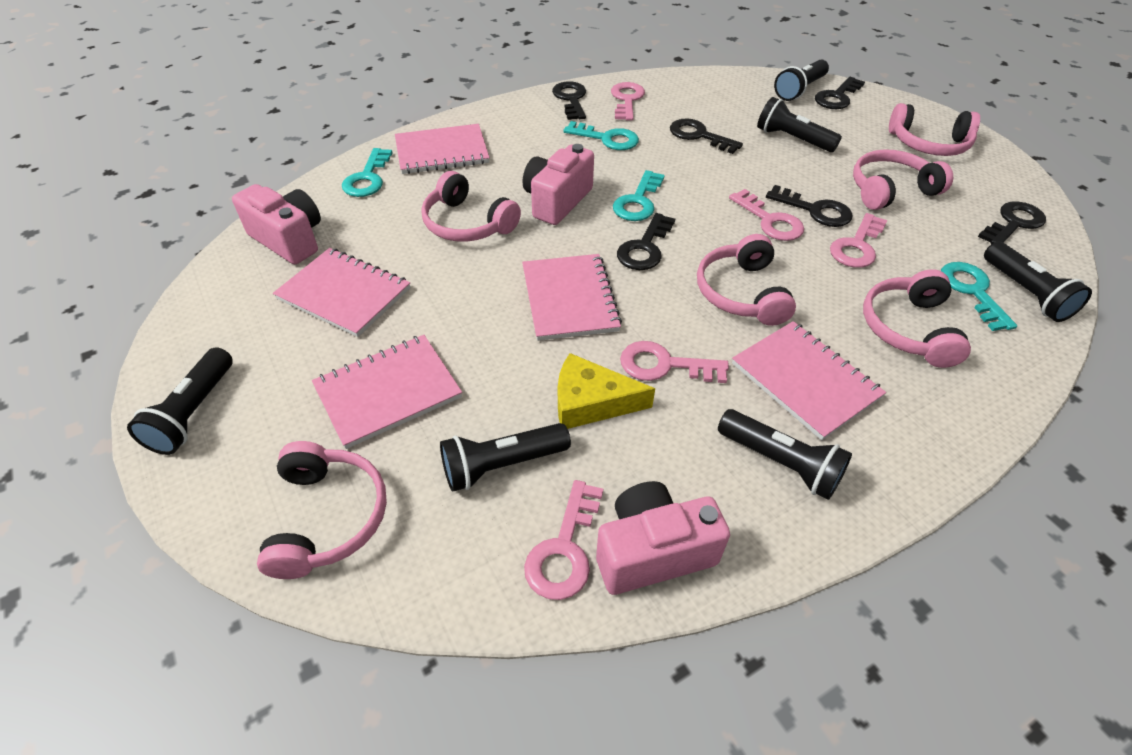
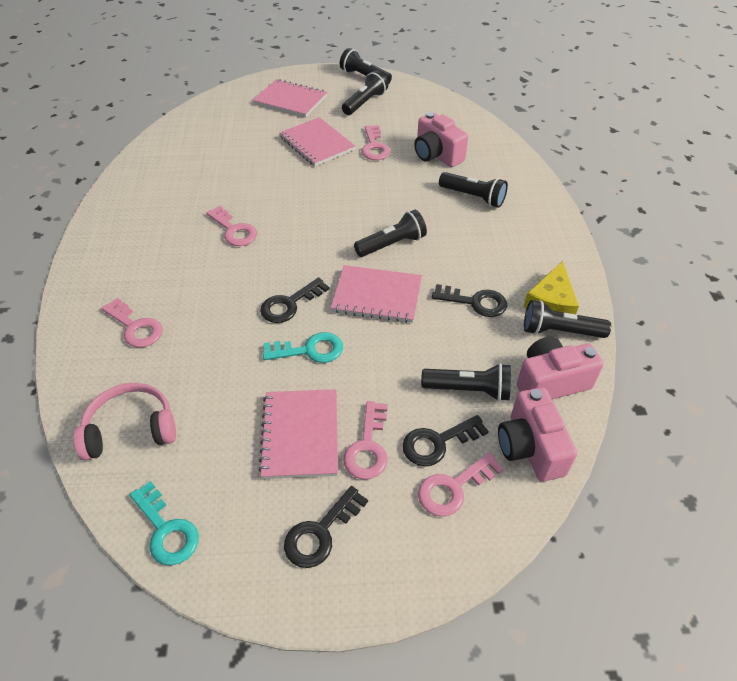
black key: [552,81,586,120] [617,213,675,270] [670,118,743,154] [766,185,852,227] [815,77,865,109] [978,201,1046,244] = 6 -> [260,277,330,323] [284,486,368,568] [403,415,489,467] [432,284,507,317] = 4
pink headphones: [257,441,387,579] [421,171,521,242] [697,234,796,326] [853,150,953,210] [863,269,971,368] [889,103,980,156] = 6 -> [74,383,176,460] = 1
pink notebook: [273,248,410,337] [312,335,462,449] [395,124,489,174] [522,254,622,341] [732,321,886,440] = 5 -> [253,79,327,117] [258,389,338,479] [279,117,355,166] [331,265,422,323] = 4
turquoise key: [342,148,392,197] [564,121,639,150] [613,170,665,221] [941,262,1017,331] = 4 -> [130,481,199,566] [263,332,343,363] = 2

